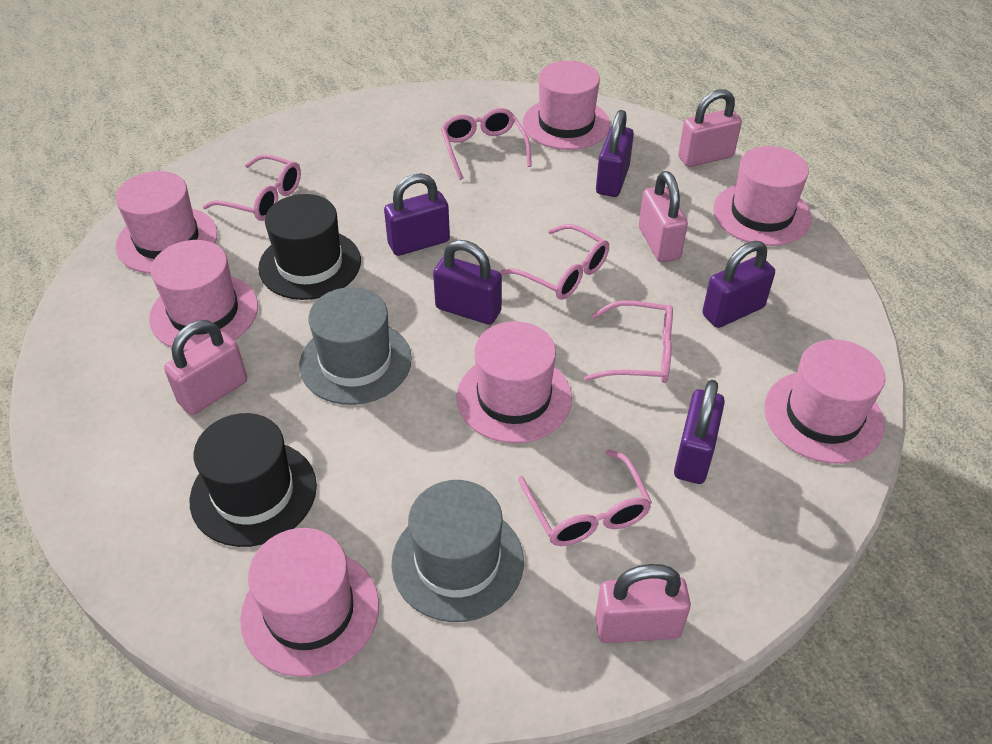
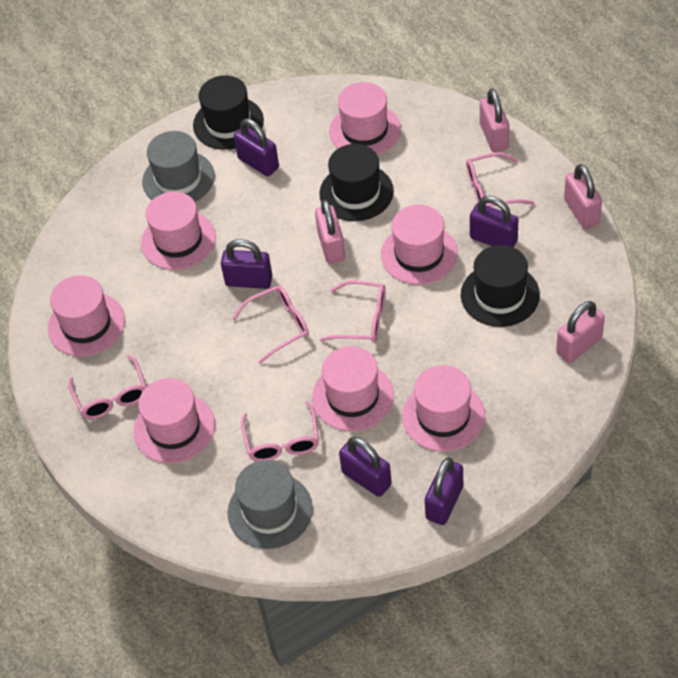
black hat: [190,413,317,547] [258,194,361,300] = 2 -> [193,76,264,150] [319,144,394,221] [461,245,540,327] = 3

